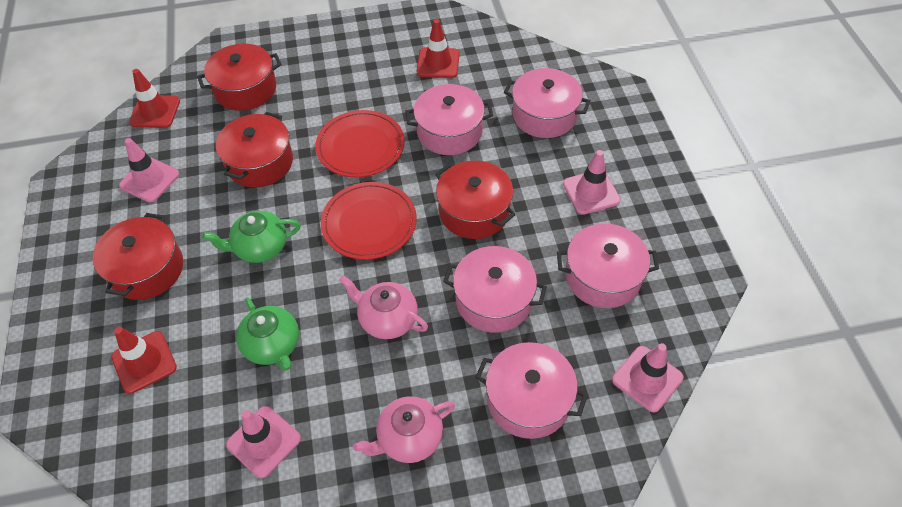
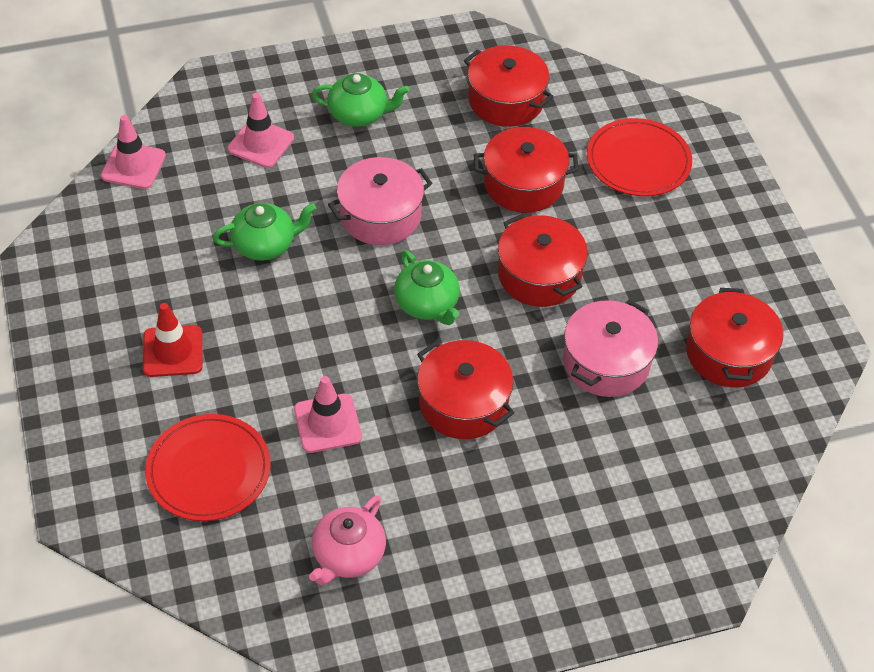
green teapot: [202,211,301,263] [236,297,299,371] = 2 -> [213,203,316,261] [312,73,409,127] [394,250,460,325] = 3
pink pot: [406,84,493,155] [443,246,547,333] [476,342,588,439] [504,68,591,138] [557,223,659,308] = 5 -> [328,157,432,245] [563,300,658,397] = 2
pink teapot: [339,275,428,339] [353,396,455,463] = 2 -> [309,495,386,585] = 1
pink traffic cone: [119,138,180,203] [226,406,301,478] [563,150,621,215] [612,343,684,412] = 4 -> [101,115,166,189] [228,93,294,168] [294,376,362,453] = 3
red pot: [93,213,183,300] [197,44,281,111] [216,112,293,187] [435,161,516,239] = 4 -> [417,340,514,439] [464,45,553,127] [474,127,579,213] [498,214,588,307] [686,288,783,388] = 5
red traffic cone: [111,327,177,394] [129,69,180,128] [417,19,460,78] = 3 -> [143,303,203,377] = 1

